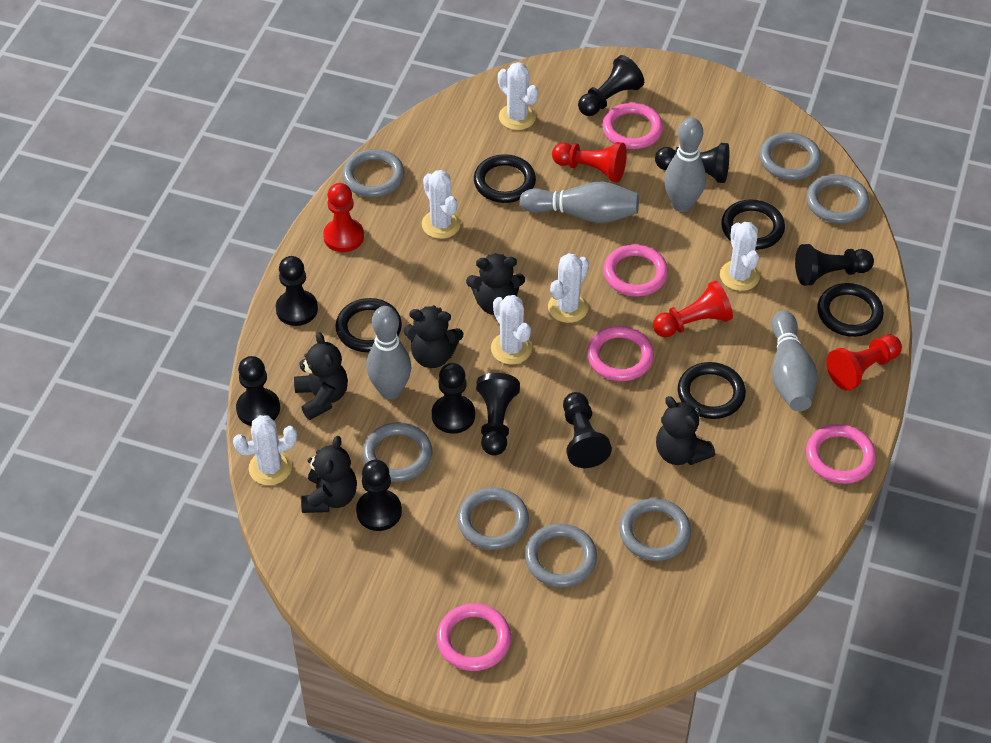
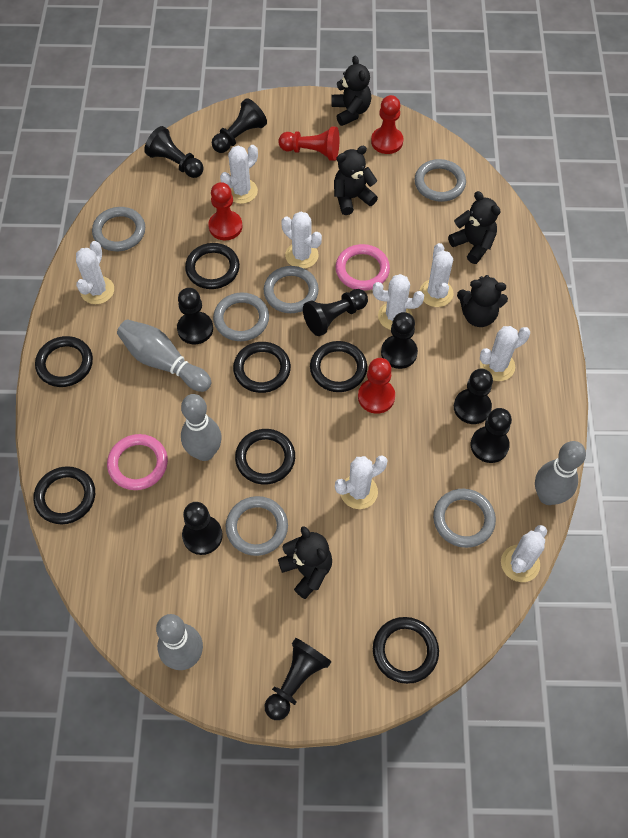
black ring: [335,298,402,352] [474,154,536,203] [678,362,746,419] [721,199,785,250] [817,283,884,337] = 5 -> [33,466,95,524] [35,336,93,387] [185,243,240,289] [233,342,291,393] [235,429,295,485] [310,341,367,392] [373,617,439,684] = 7
grey ring: [342,149,404,197] [363,422,433,482] [457,487,529,550] [525,524,597,588] [619,498,691,561] [760,133,821,180] [806,174,870,224] = 7 -> [92,207,145,251] [213,292,269,341] [226,496,288,556] [264,266,319,313] [415,159,466,202] [433,489,496,548] = 6
pink ring: [437,603,511,671] [587,326,654,381] [602,103,663,149] [603,244,668,297] [806,424,876,484] = 5 -> [107,434,168,490] [335,244,390,291] = 2
white cactus: [233,415,297,485] [422,170,461,239] [491,295,532,365] [498,62,538,130] [548,253,589,323] [720,222,760,291] = 6 -> [76,241,114,304] [220,145,258,204] [281,211,322,269] [335,456,387,509] [373,274,424,330] [420,243,453,307] [480,326,530,381] [501,525,547,582] = 8

